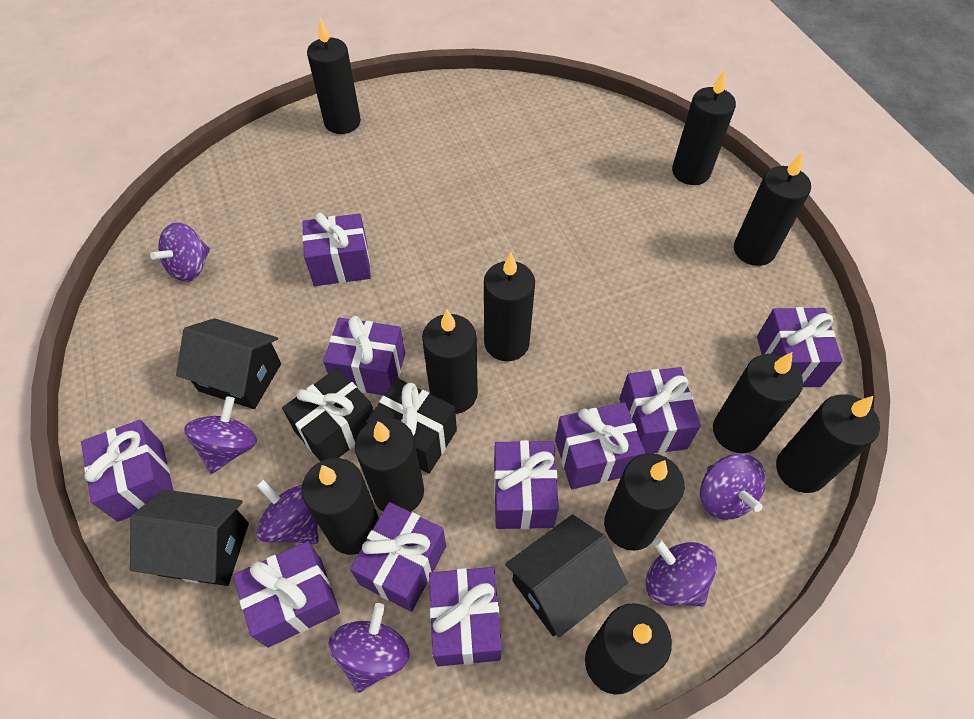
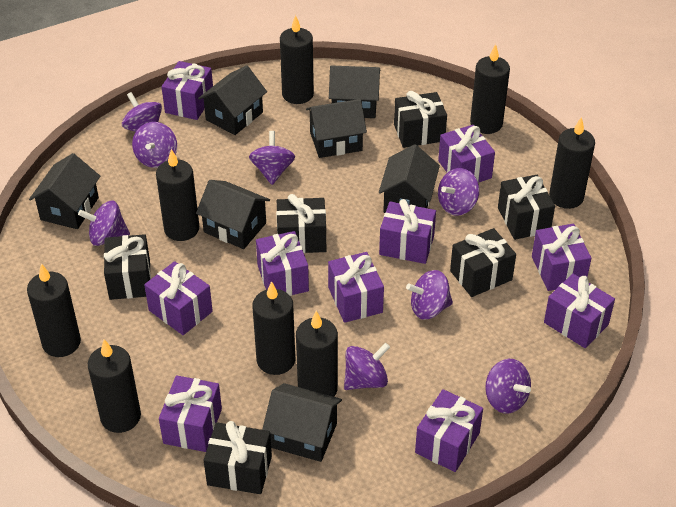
black candle: [301,458,379,555] [307,18,361,134] [355,418,424,512] [422,310,478,414] [484,253,535,361] [585,603,672,695] [604,453,684,551] [672,70,736,185] [713,352,803,453] [734,152,811,266] [776,394,880,493] = 11 -> [27,264,81,357] [88,339,141,433] [156,149,199,241] [252,281,295,375] [280,15,314,104] [296,311,338,397] [470,44,510,134] [549,117,595,209] = 8
black gift: [282,368,373,462] [366,378,457,474] = 2 -> [104,234,151,300] [204,421,272,494] [276,194,326,253] [394,91,447,148] [450,228,516,297] [498,175,555,240] = 6
black house: [130,489,249,586] [176,318,281,409] [505,514,628,637] = 3 -> [29,153,100,229] [196,180,270,249] [198,65,267,135] [262,383,342,462] [306,99,367,158] [329,65,380,118] [379,144,440,213] = 7
purple spinning top: [150,222,210,282] [184,396,257,474] [256,479,318,544] [328,603,410,693] [646,538,717,607] [700,454,766,520] = 6 -> [78,201,130,246] [122,92,162,132] [132,122,177,168] [249,131,295,185] [344,343,390,390] [406,270,453,320] [438,168,479,216] [485,359,531,413] = 8

